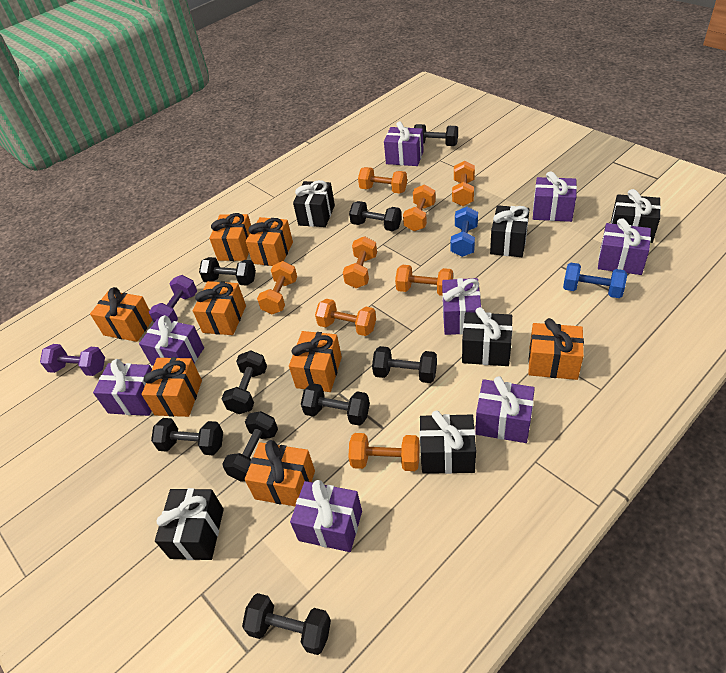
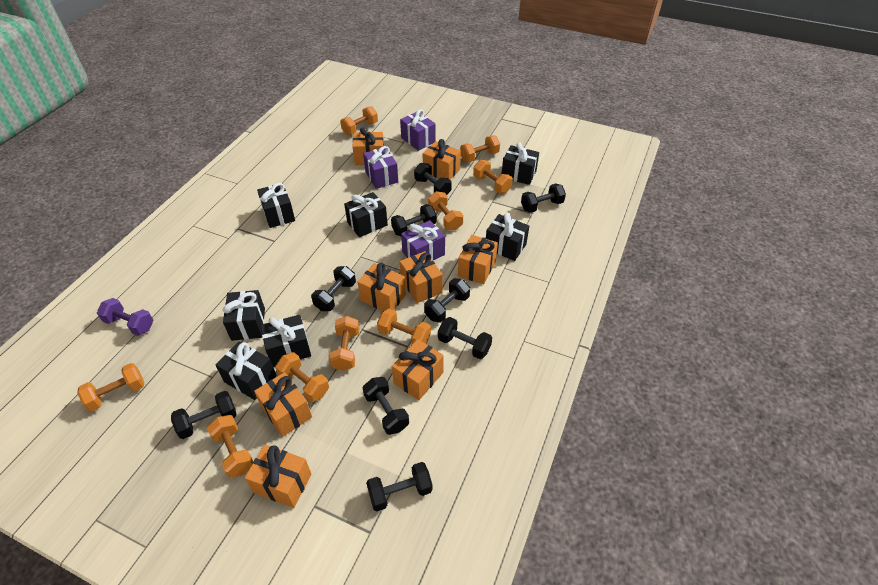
black gift: [155,488,224,560] [293,180,335,227] [420,410,476,474] [462,307,513,366] [490,205,529,257] [611,189,661,243] = 6 -> [215,342,276,400] [223,290,265,341] [257,183,295,228] [261,315,311,367] [344,192,388,237] [486,213,529,261] [502,142,539,185] = 7
blue dumbbell: [451,207,478,257] [563,263,627,298] = 2 -> none = 0
orange dumbbell: [257,261,297,314] [315,299,376,336] [343,236,377,288] [348,433,420,471] [358,167,407,193] [395,265,453,296] [403,184,436,231] [452,161,475,206] = 8 -> [77,363,144,411] [207,415,253,478] [275,352,329,402] [329,316,359,371] [340,106,378,135] [377,309,431,344] [428,191,463,230] [460,135,500,162] [473,160,513,193] = 9
purple dumbbell: [40,344,105,376] [149,275,197,322] = 2 -> [97,298,153,336] = 1
purple gift: [93,359,152,416] [139,315,204,366] [290,480,362,552] [384,121,424,166] [442,278,481,335] [475,376,535,443] [533,171,577,222] [598,218,651,275] = 8 -> [363,146,398,189] [400,109,436,151] [401,220,445,261] = 3

